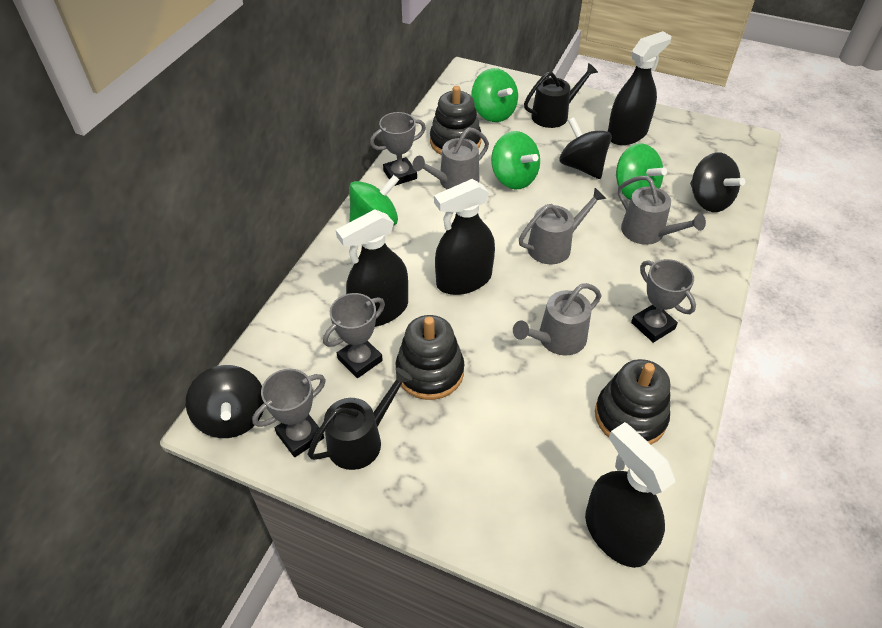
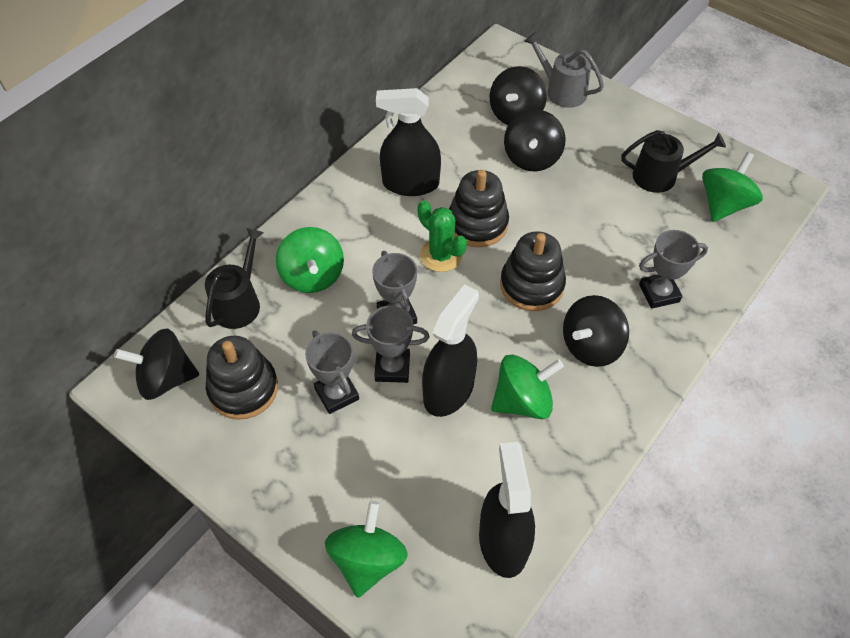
black spinning top: [186,365,264,438] [559,117,612,179] [690,152,745,212] = 3 -> [114,329,199,400] [490,66,547,125] [504,109,566,171] [563,295,629,367] = 4
black spray bottle: [336,209,408,327] [434,179,495,295] [585,422,675,568] [608,31,671,145] = 4 -> [376,88,441,196] [422,284,479,417] [479,442,535,578] = 3
green cactus: none = 0 -> [418,200,467,272] = 1
grey watering can: [412,127,489,189] [513,283,601,355] [519,188,607,264] [618,176,706,245] = 4 -> [524,32,604,108] = 1

